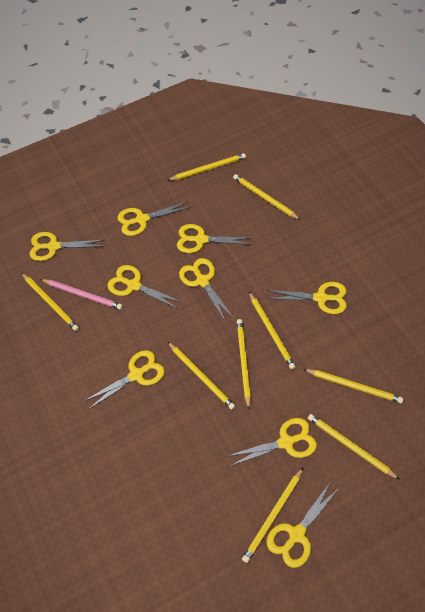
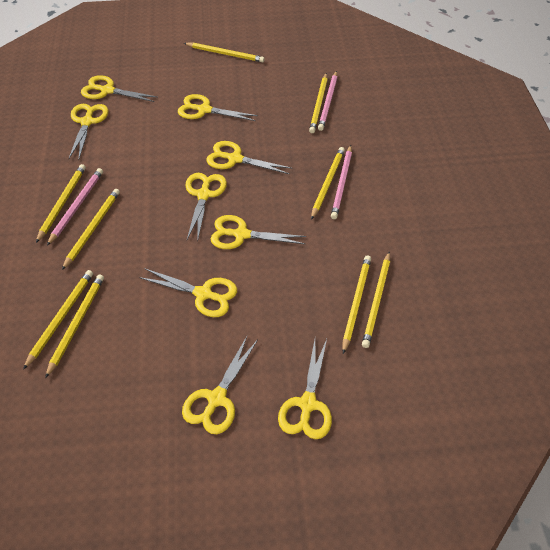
pink pencil: [40,279,123,310] = 1 -> [47,168,103,246] [318,71,337,131] [331,145,352,219] = 3

